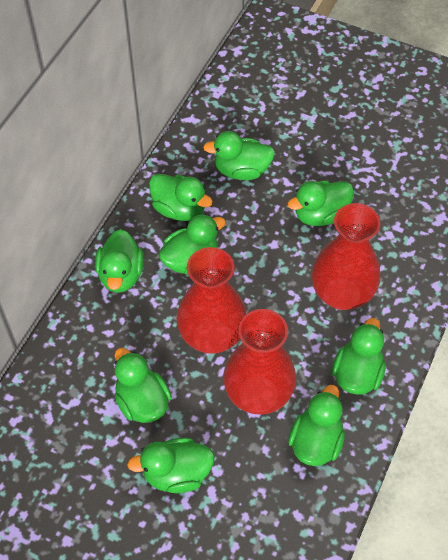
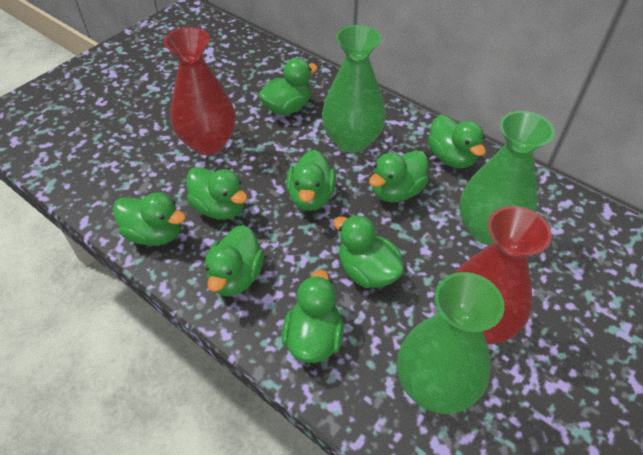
green vase: none = 0 -> [322,25,386,153] [397,272,504,414] [460,111,555,245] = 3
red vase: [176,247,246,354] [223,309,296,415] [312,203,381,310] = 3 -> [164,27,236,155] [455,206,552,344] = 2

